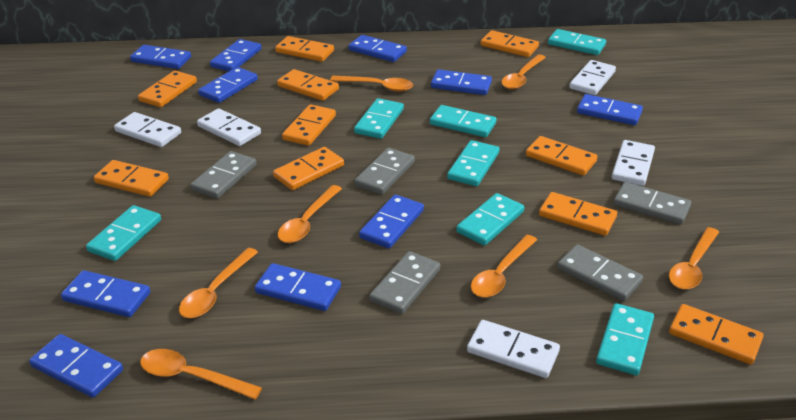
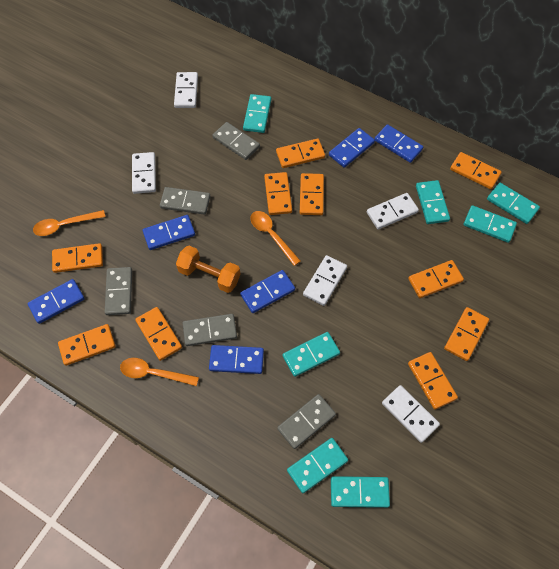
blue domino: [29,334,123,398] [61,270,150,317] [130,45,191,69] [198,67,258,103] [210,39,261,71] [255,263,341,311] [349,35,407,62] [359,195,424,248] [431,69,492,95] [577,94,643,125] = 10 -> [27,279,85,324] [143,215,195,250] [209,345,264,374] [240,270,295,313] [329,128,375,168] [375,124,423,163] = 6
orange dumbbell: none = 0 -> [176,246,241,293] = 1
orange spoon: [140,349,262,399] [179,248,258,318] [278,185,342,243] [330,76,413,92] [471,235,537,298] [501,54,546,89] [669,227,719,289] = 7 -> [33,210,105,236] [120,358,199,386] [250,211,301,266] = 3

